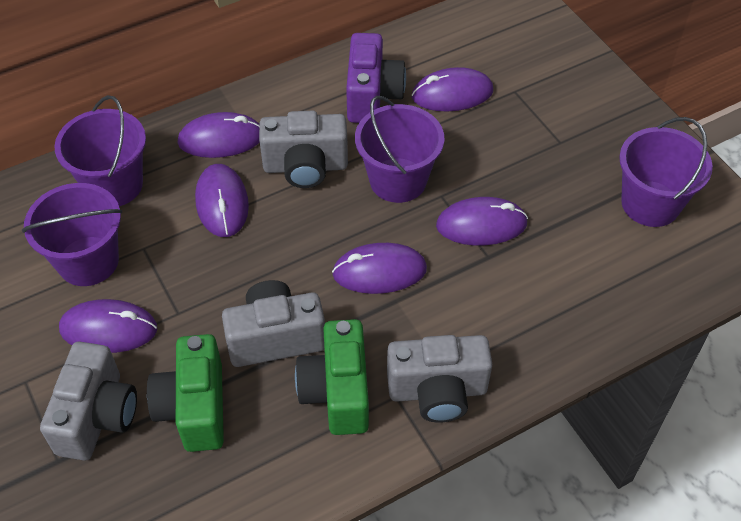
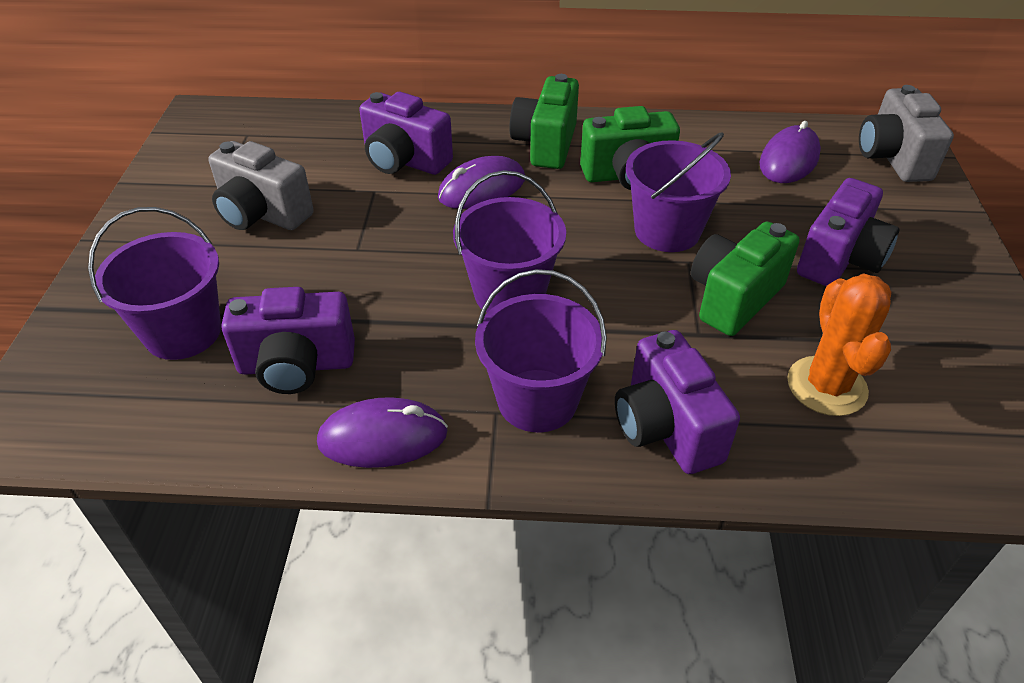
green camera: [147,334,224,452] [295,319,369,435] = 2 -> [509,74,579,169] [580,106,680,190] [691,222,800,336] = 3
grey camera: [40,341,137,461] [222,280,325,367] [259,111,348,188] [387,335,492,423] = 4 -> [208,141,314,230] [859,85,954,182] = 2
orange cactus: none = 0 -> [787,273,891,416] = 1
purple camera: [346,33,406,123] = 1 -> [221,287,355,394] [359,92,453,175] [615,330,740,474] [797,178,899,286] = 4
purple mouse: [59,299,157,353] [178,112,260,158] [195,164,249,237] [332,243,427,294] [412,67,493,112] [436,197,528,245] = 6 -> [317,397,448,468] [438,156,525,209] [760,121,821,183] = 3

